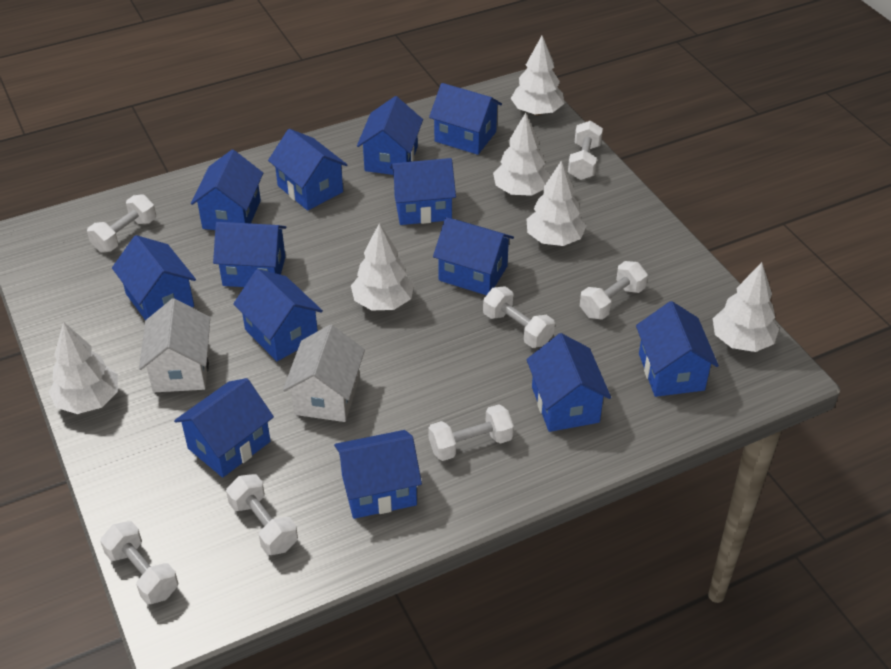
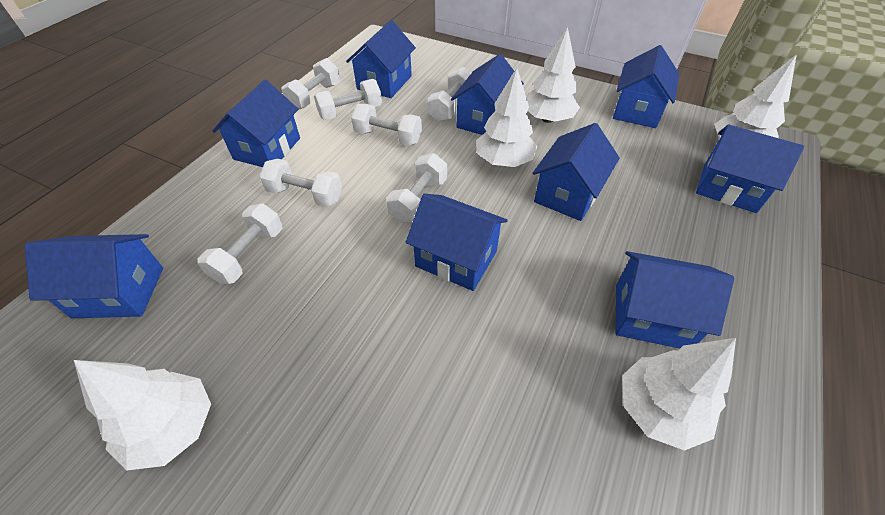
blue house: [112,235,196,320] [174,378,274,478] [191,150,263,230] [213,222,286,287] [233,269,323,361] [268,129,348,210] [334,430,422,519] [357,96,423,175] [390,158,456,225] [429,83,502,155] [433,217,514,295] [526,333,611,432] [636,301,719,397] = 13 -> [25,234,163,318] [213,80,300,167] [346,20,416,98] [406,194,508,291] [451,54,524,135] [533,123,620,221] [613,45,679,128] [615,251,734,349] [696,124,804,213] = 9
white house: [139,298,210,393] [283,325,365,422] = 2 -> none = 0
white tree: [49,322,118,414] [351,223,414,310] [493,113,551,196] [511,36,564,116] [526,160,586,246] [713,262,779,352] = 6 -> [74,360,211,470] [476,68,537,167] [526,27,580,123] [622,338,736,451] [714,54,797,138] = 5

